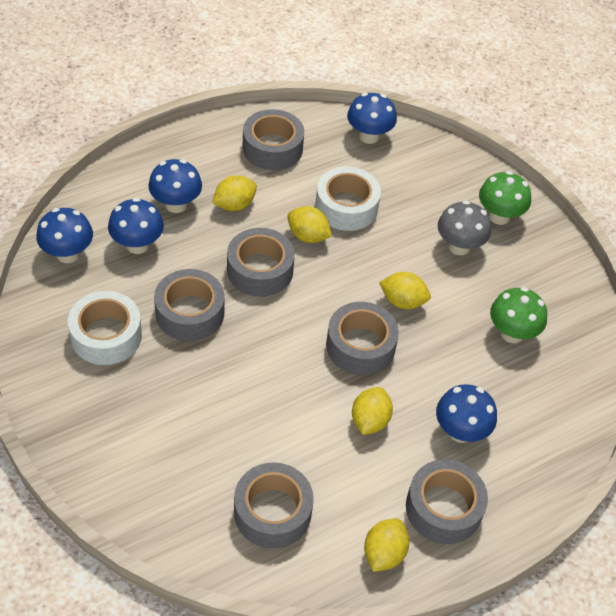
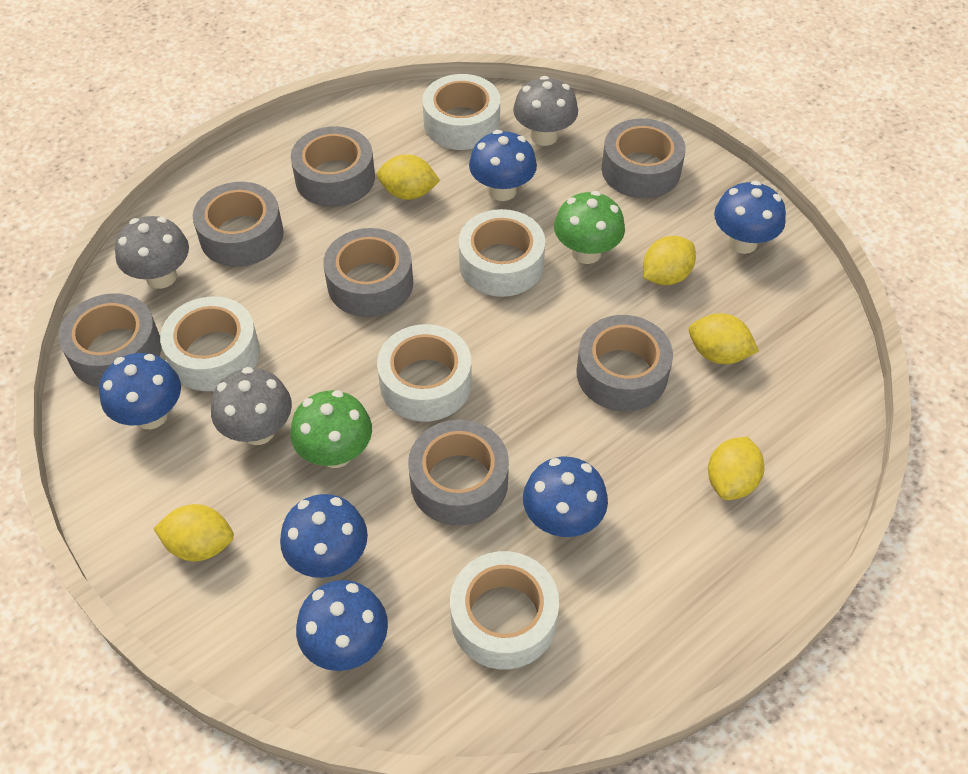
blue mushroom: [36,208,93,263] [108,198,164,254] [148,159,202,213] [347,93,397,144] [436,384,497,443] = 5 -> [99,353,181,429] [280,494,368,578] [296,580,388,671] [469,130,537,201] [523,457,608,537] [714,181,786,254] = 6
grey mushroom: [438,200,491,255] = 1 -> [115,216,189,289] [211,367,292,445] [513,76,578,146] = 3
grey tape: [154,269,225,341] [227,228,295,297] [234,463,314,548] [243,109,304,170] [326,302,399,375] [406,460,488,544] = 6 -> [58,293,162,387] [193,182,284,267] [291,126,375,207] [323,228,413,317] [408,419,509,526] [576,315,673,411] [602,118,686,198] = 7
white tape: [68,291,142,365] [315,167,381,231] = 2 -> [160,296,260,391] [377,324,472,422] [422,74,500,150] [450,551,559,669] [459,209,545,297] = 5

